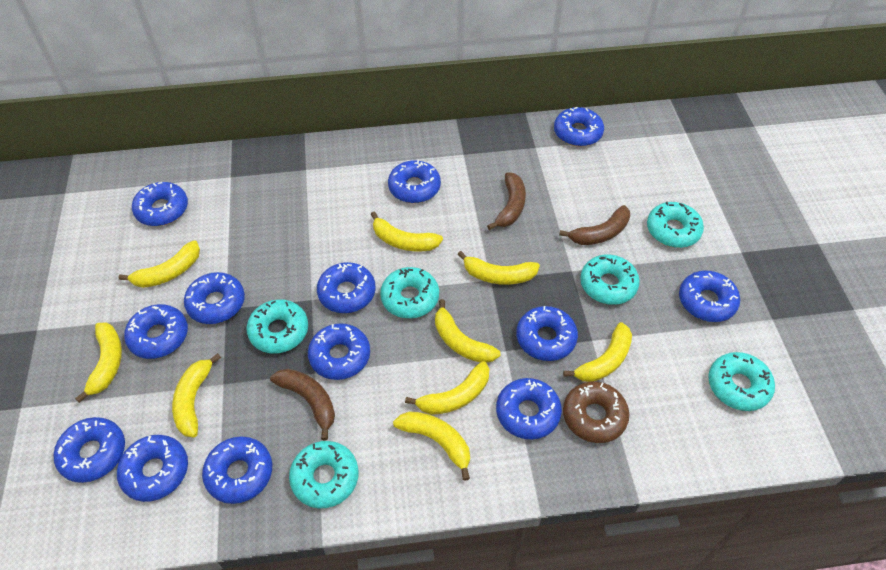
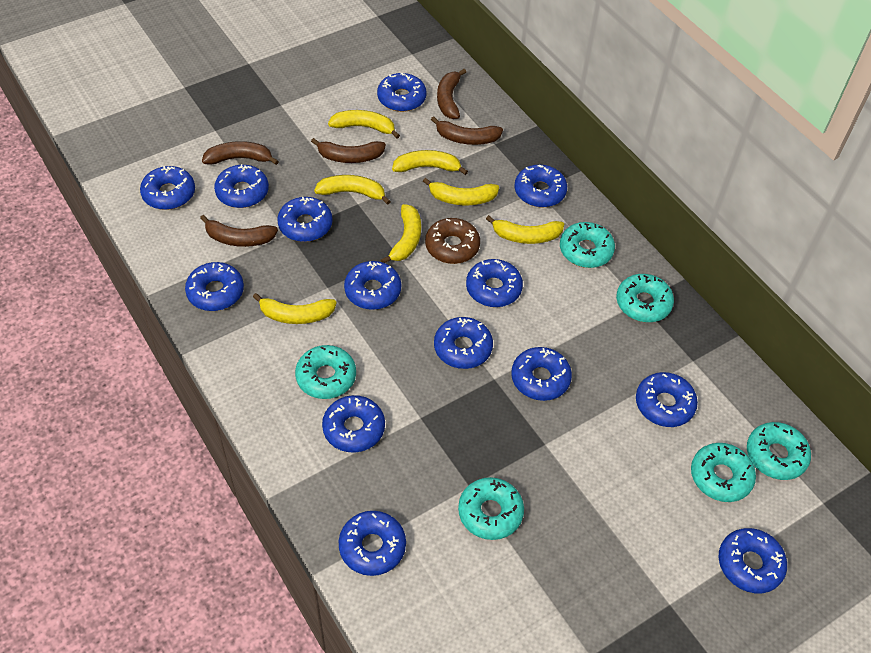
blue donut: [54,417,125,483] [117,435,188,502] [124,304,188,359] [132,182,188,226] [184,272,245,324] [202,436,272,504] [308,323,370,380] [317,262,376,313] [388,160,441,203] [496,378,562,440] [516,306,578,361] [554,107,604,147] [679,270,740,322] = 13 -> [140,166,195,210] [185,262,244,311] [214,164,269,208] [277,197,333,242] [322,395,385,453] [338,511,406,576] [344,261,401,310] [377,73,427,112] [434,317,493,369] [466,259,523,307] [511,347,572,401] [514,165,567,207] [636,372,698,427] [718,528,787,593] = 14
brown banana: [270,369,335,440] [487,172,526,230] [559,205,630,245] = 3 -> [200,215,278,247] [202,141,279,165] [311,138,386,163] [431,116,503,145] [437,69,466,119] = 5
yellow banana: [75,322,122,403] [119,240,200,288] [172,353,221,438] [371,212,443,251] [393,411,470,481] [405,361,489,415] [435,299,500,363] [457,251,540,285] [563,322,632,382] = 9 -> [253,293,337,324] [314,175,391,205] [328,110,400,139] [381,204,421,263] [392,150,468,175] [423,178,499,205] [486,215,564,244] = 7

